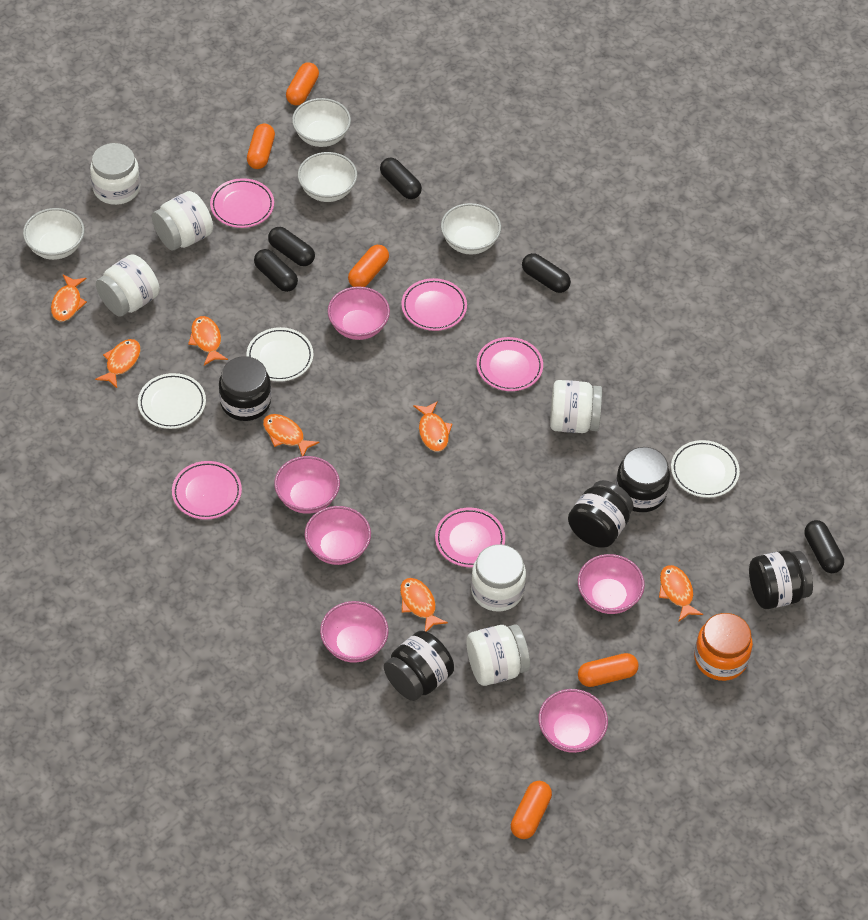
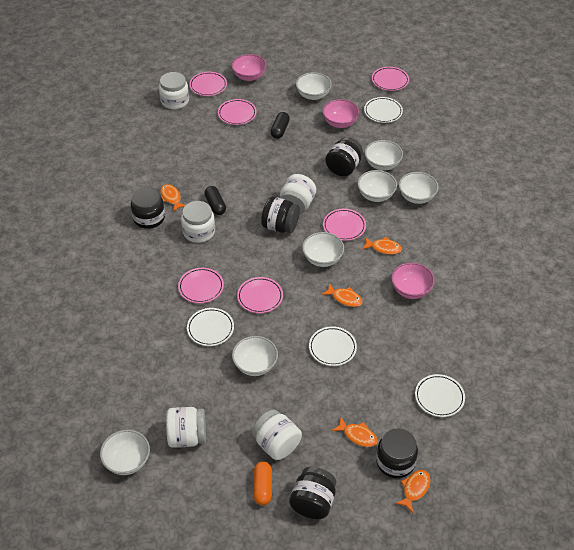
black capsule: [254,249,298,292] [268,227,315,266] [380,158,422,199] [522,253,571,293] [804,520,844,573] = 5 -> [204,186,226,215] [271,112,290,139] = 2
orange capsule: [247,124,275,169] [286,62,319,105] [348,245,389,287] [511,781,552,839] [578,653,639,687] = 5 -> [253,461,272,505] = 1
orange fish: [51,275,87,322] [95,339,141,388] [188,316,228,365] [263,414,319,456] [400,578,448,632] [413,401,452,452] [659,565,703,621] = 7 -> [160,184,185,212] [321,283,363,307] [332,418,378,447] [362,237,402,255] [395,470,430,513] = 5
orange jar: [694,613,753,681] = 1 -> none = 0
pink bowl: [274,456,340,514] [305,506,371,565] [320,601,389,663] [328,286,390,340] [538,689,608,753] [578,554,645,614] = 6 -> [231,54,267,81] [322,99,359,128] [391,263,435,299] = 3
pink plate: [172,461,242,520] [210,178,274,228] [401,278,467,331] [435,508,505,567] [477,337,543,391] = 5 -> [178,268,224,303] [189,72,227,96] [218,99,257,125] [237,277,283,313] [323,209,366,241] [372,67,409,91] = 6
white bowl: [23,208,84,260] [292,98,351,147] [298,152,357,202] [441,203,501,255] = 4 -> [100,430,150,475] [232,336,278,376] [296,72,332,100] [302,232,344,267] [358,170,397,202] [365,140,403,170] [399,172,439,204] = 7
white jar: [90,143,141,205] [96,254,160,317] [152,191,213,250] [466,624,530,686] [471,544,526,612] [550,380,602,433] = 6 -> [159,72,189,109] [166,407,206,448] [181,201,215,243] [252,410,302,460] [280,174,316,215] = 5
white plate: [138,373,206,429] [246,327,313,382] [671,440,740,498] = 3 -> [187,308,234,346] [309,326,357,366] [364,97,403,123] [415,374,465,417] = 4

